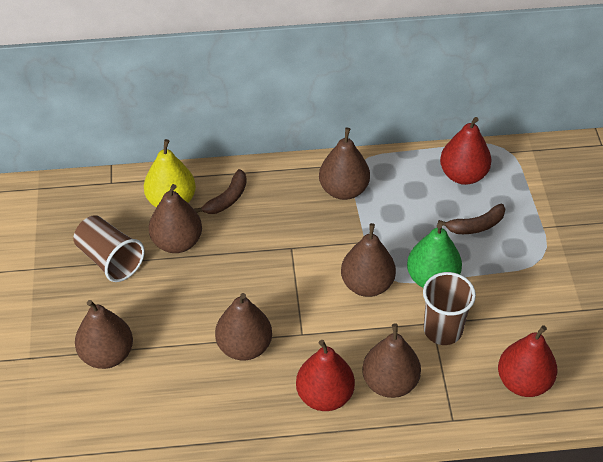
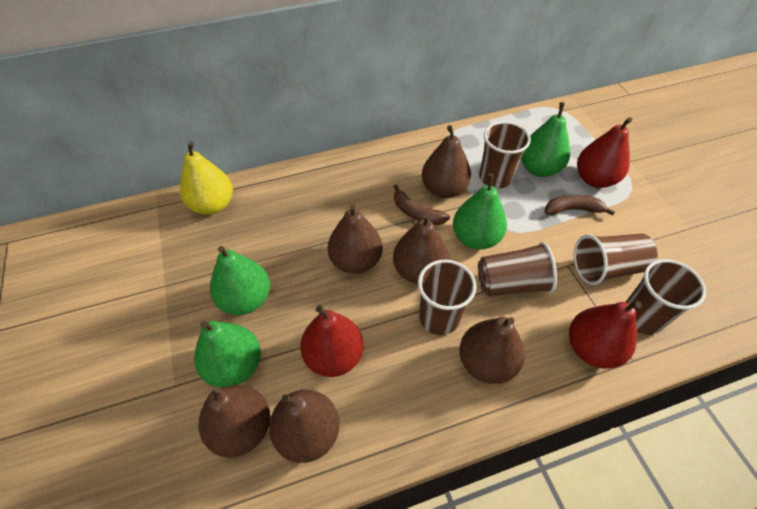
brown cup: [73,215,145,282] [423,272,476,345] = 2 -> [418,260,476,335] [478,242,557,297] [479,121,531,189] [574,234,658,285] [626,259,706,335] = 5
green pear: [407,223,462,288] = 1 -> [194,321,261,388] [210,246,270,315] [453,173,507,250] [521,102,570,177] = 4

